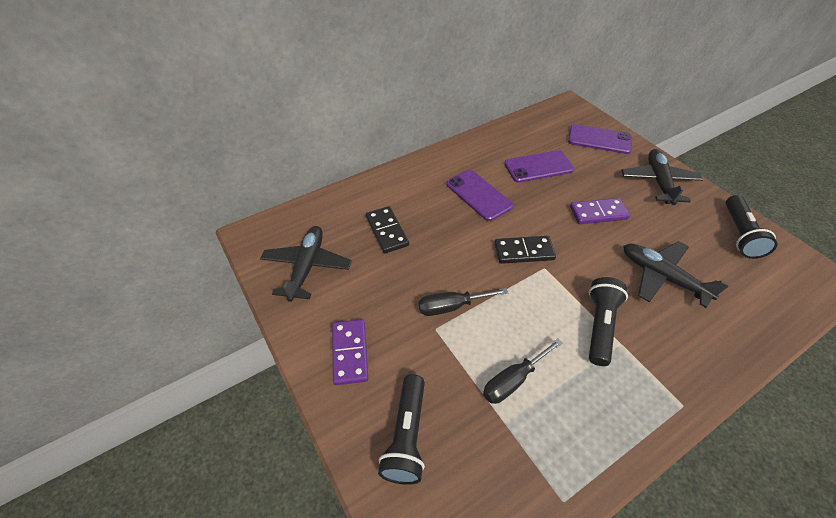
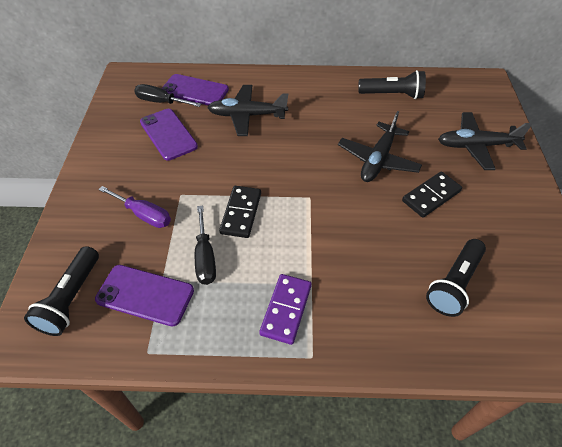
purple domino: [332,319,368,385] [570,198,630,224] = 2 -> [259,274,312,345] = 1
purple screwdriver: none = 0 -> [98,186,171,228] = 1

